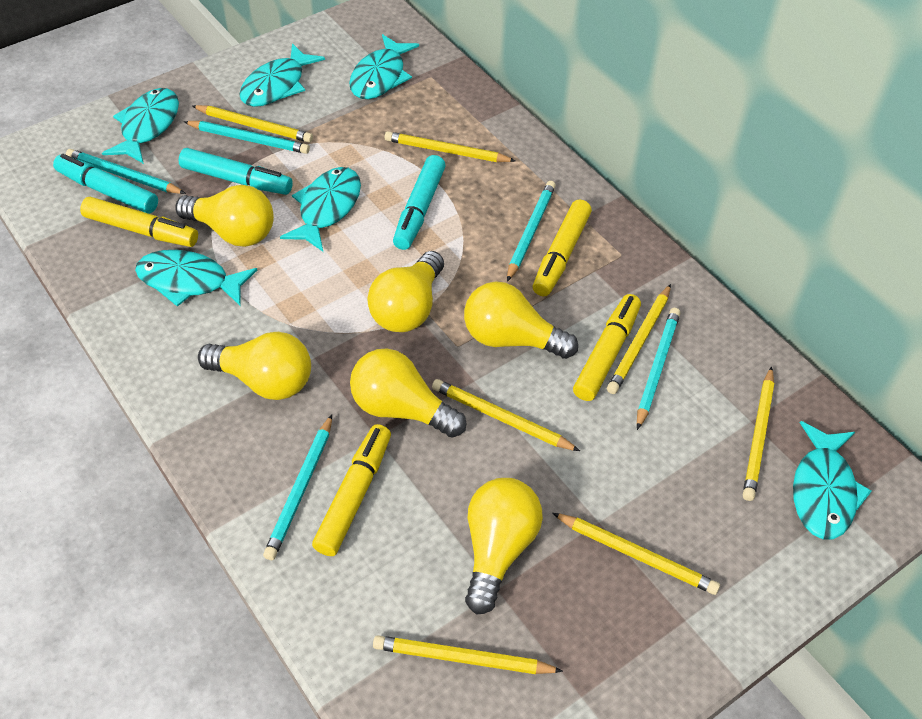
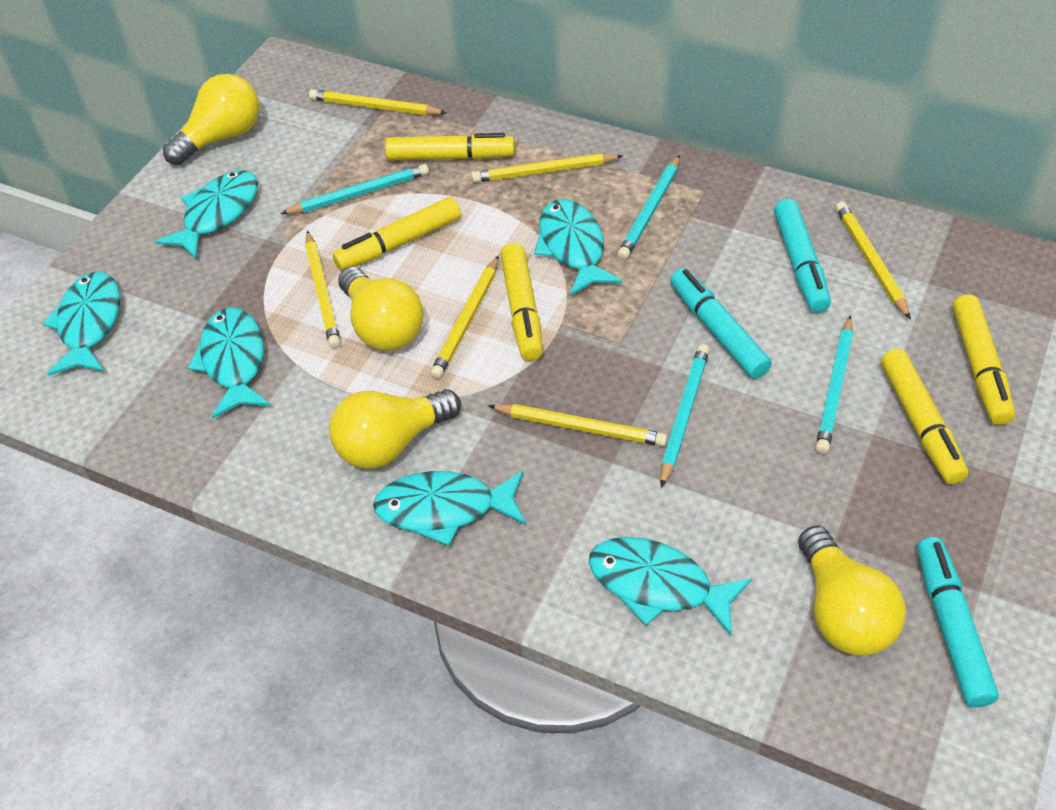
turquoise pencil: [66,149,186,194] [184,121,310,154] [263,415,332,560] [507,181,556,282] [637,308,681,430] = 5 -> [281,164,429,214] [617,155,680,260] [660,344,710,488] [816,315,853,454] = 4
yellow light bulb: [176,185,274,247] [198,332,311,400] [350,348,466,438] [367,251,444,332] [464,281,578,359] [465,478,543,615] = 6 -> [163,74,259,165] [329,389,461,468] [338,267,424,351] [798,526,906,656] = 4
yellow marker: [80,197,198,247] [312,424,391,556] [533,199,592,296] [573,294,641,401] = 4 -> [333,197,461,271] [385,133,515,160] [501,243,543,361] [881,349,968,484] [952,294,1015,425] = 5
yellow pencil: [192,105,313,143] [373,635,563,674] [384,131,516,162] [432,379,580,451] [552,513,720,595] [607,284,671,394] [743,366,774,501] = 7 -> [305,230,341,348] [309,89,447,115] [430,255,499,379] [471,153,623,183] [488,404,667,446] [836,202,911,320] = 6

